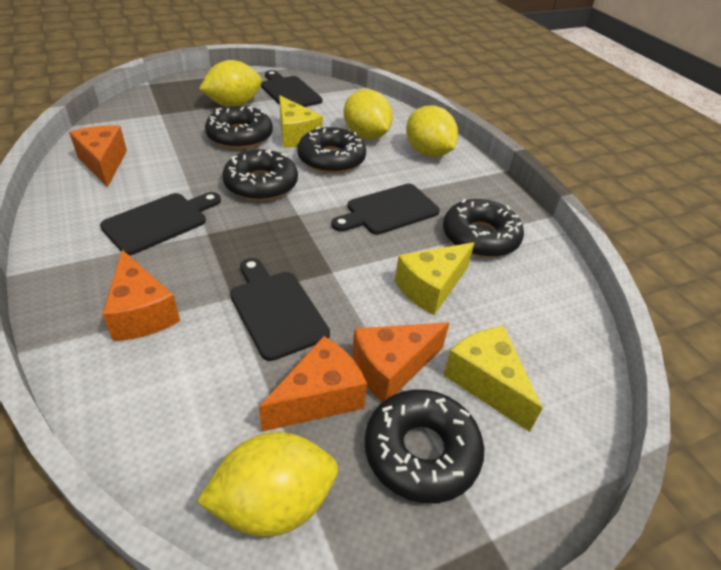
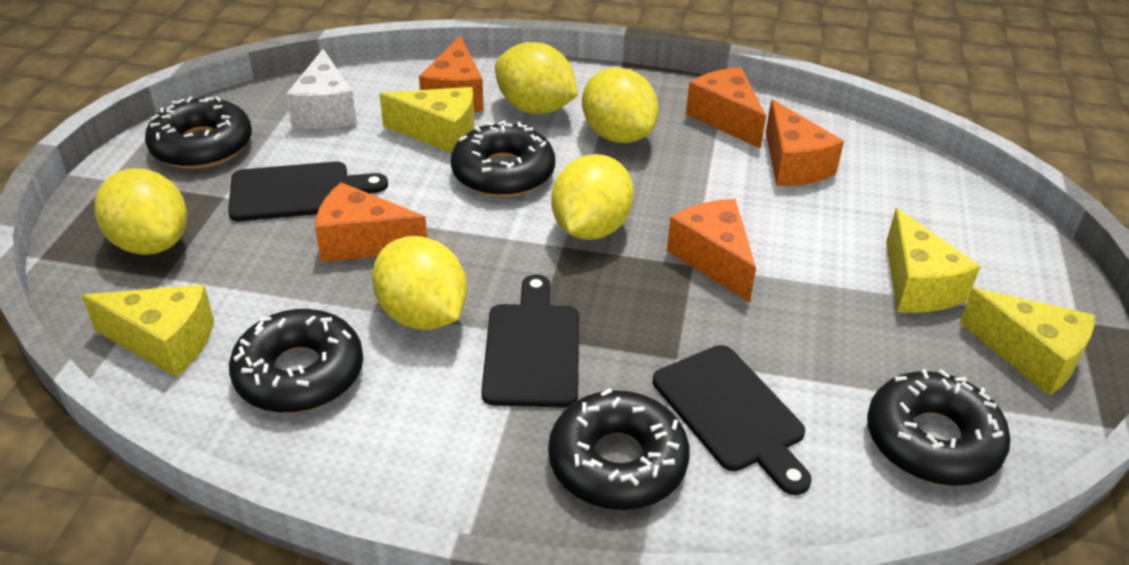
black cutting board: [100,192,221,255] [230,258,330,361] [261,70,322,107] [331,184,440,235] = 4 -> [228,162,388,221] [481,274,579,408] [653,345,812,495] = 3
orange cheese: [69,125,127,187] [102,250,180,341] [259,336,367,432] [352,322,449,402] = 4 -> [315,182,427,262] [419,36,484,112] [667,199,756,303] [686,67,766,149] [766,99,844,186] = 5
white cheese: none = 0 -> [286,49,357,129] = 1
yellow cheese: [279,95,323,148] [395,242,474,315] [443,326,543,432] = 3 -> [81,285,214,377] [380,87,474,153] [886,208,980,313] [960,288,1095,396] = 4
yellow lemon: [197,432,338,537] [199,60,262,107] [344,89,393,139] [406,105,458,157] = 4 -> [94,168,187,255] [372,236,467,330] [495,42,578,114] [551,154,634,240] [582,67,659,143] = 5

